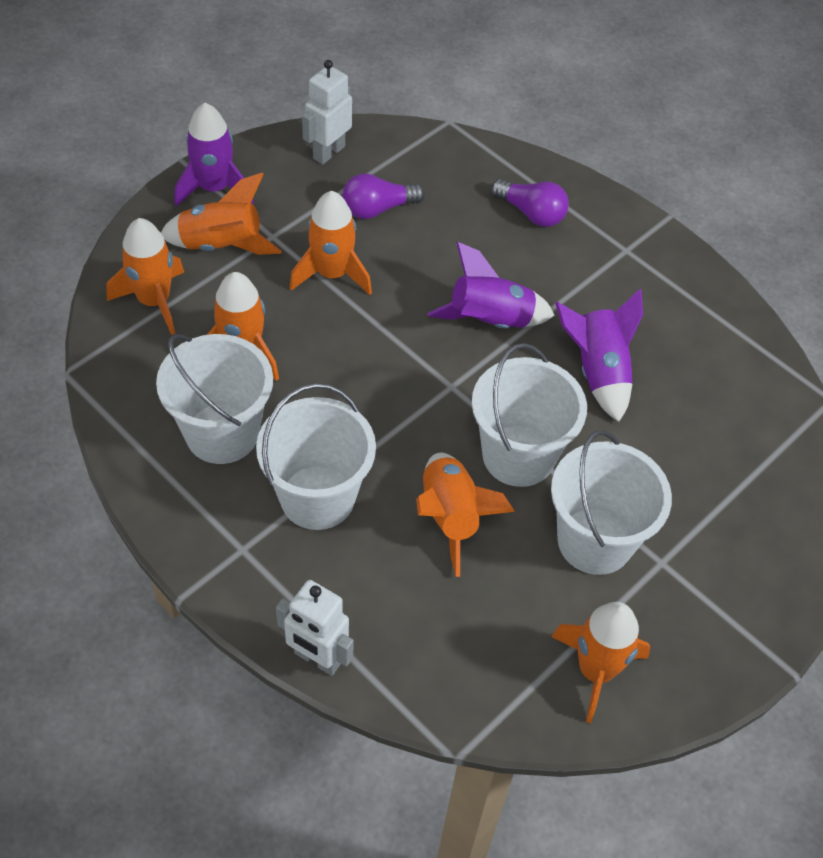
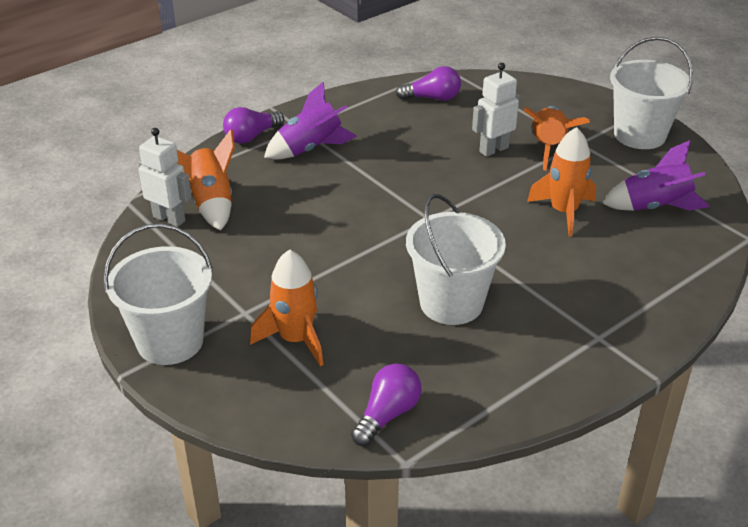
orange rocket: [106,218,184,335] [161,173,282,255] [207,272,279,381] [290,191,372,295] [416,453,515,577] [551,602,650,723] = 6 -> [177,129,235,230] [250,250,324,366] [523,106,590,171] [527,127,596,237] = 4
purple light bulb: [343,173,425,219] [491,179,569,227] = 2 -> [223,107,284,144] [351,364,421,446] [396,66,461,101] = 3
purple rocket: [174,103,254,206] [427,242,555,329] [555,289,643,422] = 3 -> [264,82,357,159] [602,140,710,211] = 2
white bucket: [156,334,273,464] [256,383,376,530] [472,343,587,487] [551,430,672,575] = 4 -> [104,223,213,365] [406,194,506,325] [610,37,693,149] = 3

